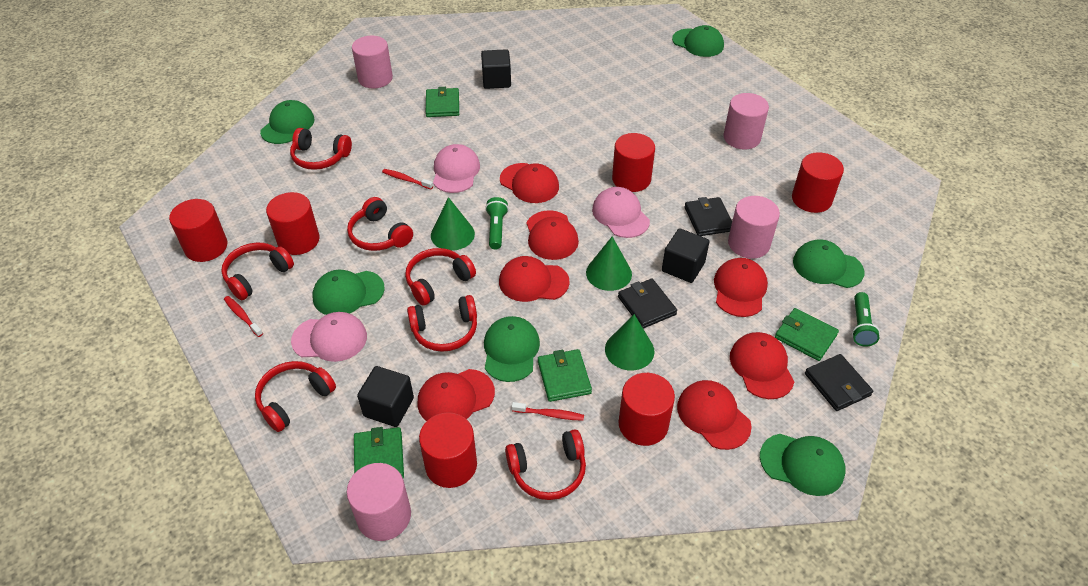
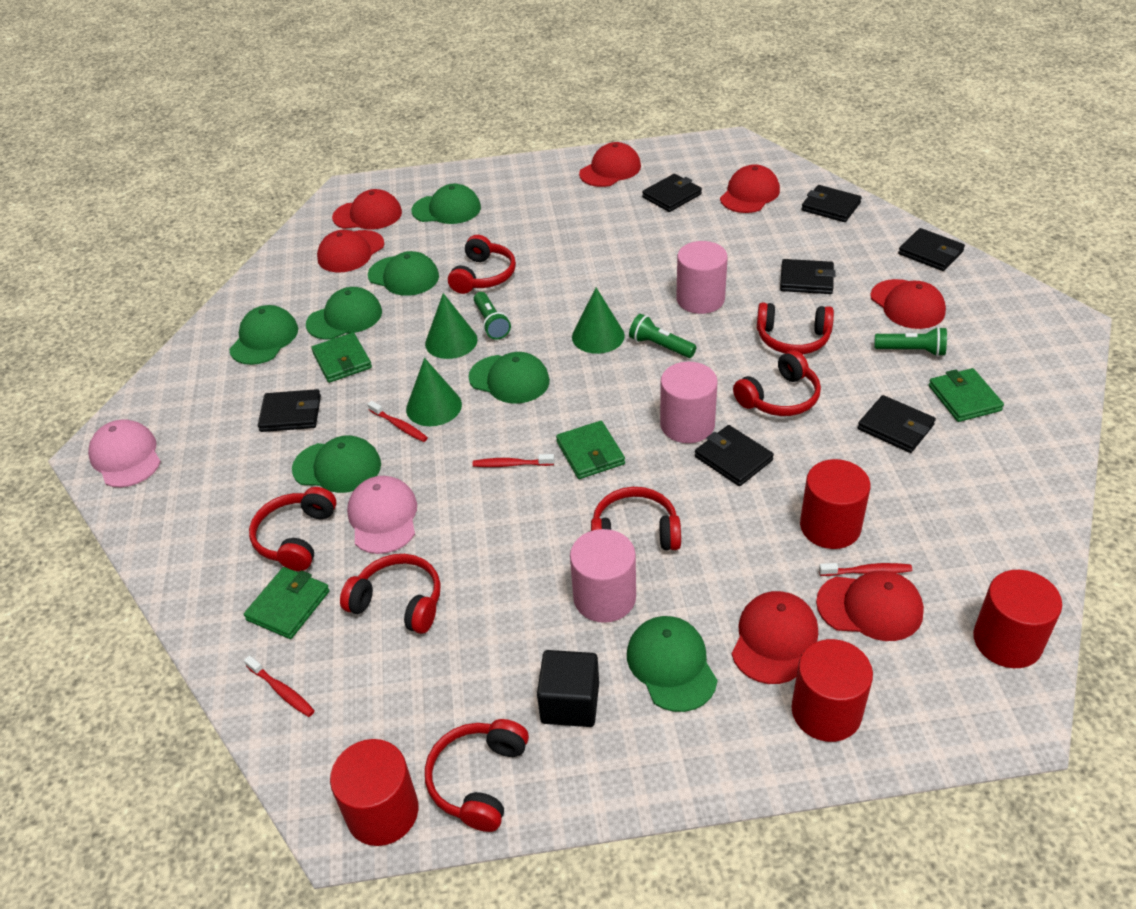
black cube: [357,366,414,427] [481,49,511,89] [662,228,710,283] = 3 -> [537,650,599,727] = 1
black wallet: [618,279,677,329] [684,197,732,236] [805,354,873,411] = 3 -> [258,389,321,432] [642,174,702,212] [695,425,774,486] [780,259,835,294] [802,185,862,222] [858,395,936,453] [898,228,965,271] = 7
green cap: [260,100,315,144] [312,270,385,315] [484,316,540,382] [672,25,724,57] [760,434,846,496] [793,239,864,288] = 6 -> [229,305,298,365] [292,435,381,493] [306,287,382,340] [368,251,439,296] [412,184,481,224] [469,352,550,403] [627,616,717,712] = 7
green flashlight: [485,197,508,250] [852,292,880,347] = 2 -> [474,292,511,340] [629,314,696,358] [874,327,947,356] = 3
pink cap: [291,312,367,362] [433,144,480,193] [592,187,650,238] = 3 -> [88,419,161,488] [347,476,417,554] = 2
pink cylinder: [347,463,411,541] [352,36,393,88] [724,93,769,150] [728,196,780,259] = 4 -> [570,529,636,623] [660,362,718,443] [676,241,728,314] = 3
red cylinder: [169,199,227,262] [266,192,320,255] [419,412,477,488] [612,133,655,192] [618,373,675,446] [792,152,844,213] = 6 -> [330,739,418,846] [791,639,873,742] [800,459,871,549] [973,570,1062,668] = 4
red toothbrush: [224,296,263,337] [382,169,433,189] [512,402,584,421] = 3 -> [244,655,315,717] [367,401,428,442] [473,454,554,467] [819,563,912,576] = 4

